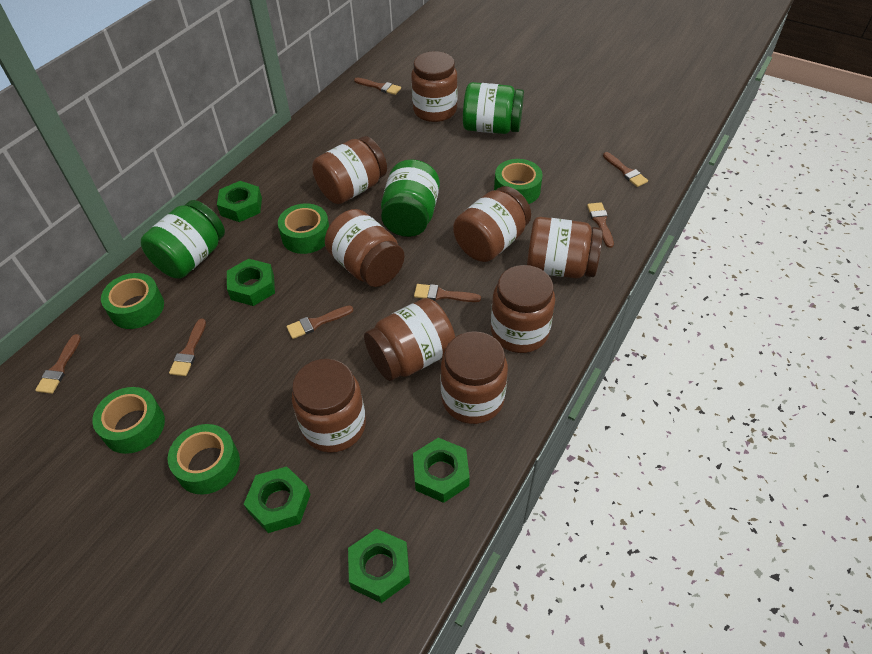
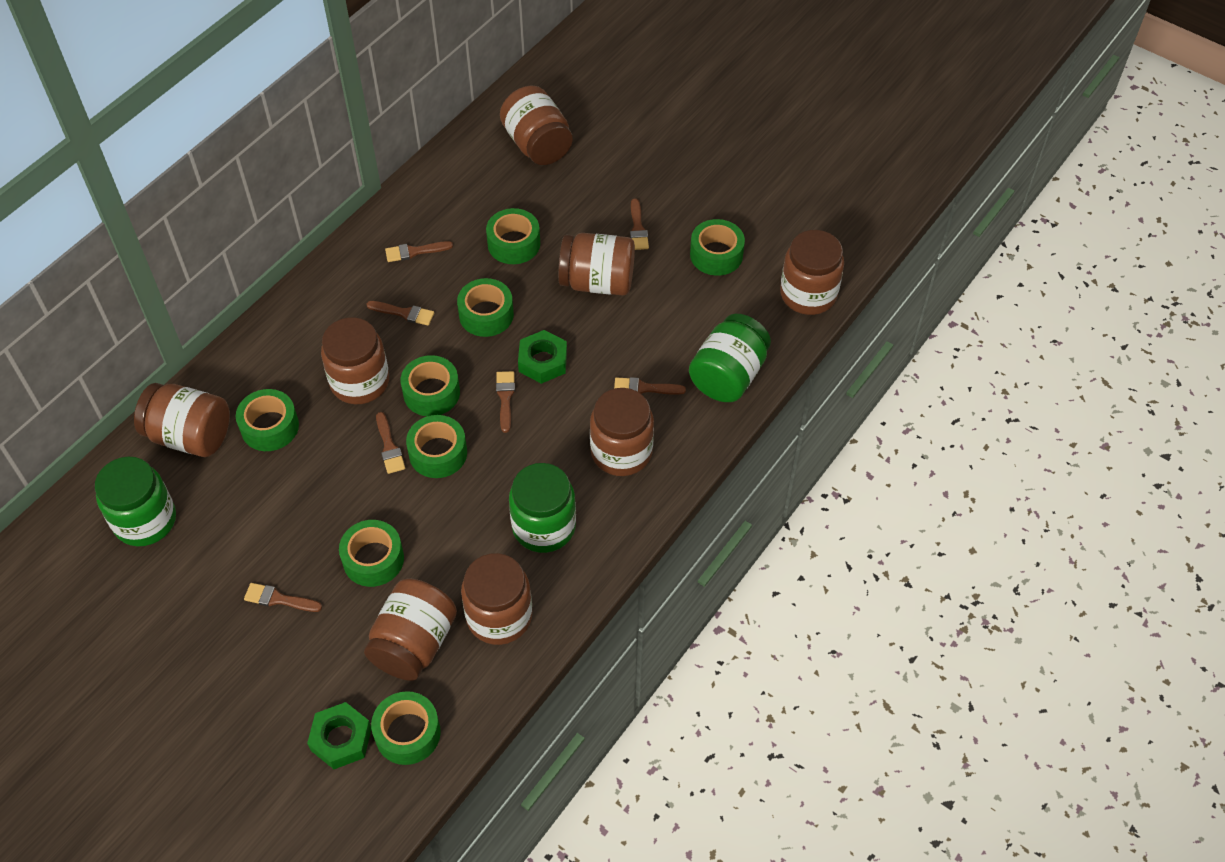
brown jar: [292,359,366,453] [312,136,387,204] [325,209,405,287] [364,298,455,381] [411,51,458,122] [441,331,508,424] [453,186,531,262] [491,265,555,353] [527,217,603,279] = 9 -> [134,383,230,457] [321,317,389,404] [364,579,457,681] [461,553,532,645] [500,86,573,165] [558,233,635,295] [590,388,654,476] [780,230,844,315] = 8
green nut: [217,181,262,222] [227,259,275,306] [244,466,311,533] [348,529,410,603] [413,438,470,503] = 5 -> [307,702,371,769] [518,330,567,384] = 2
green tape: [92,387,165,454] [101,273,164,329] [168,424,240,495] [278,203,329,254] [494,159,543,204] = 5 -> [236,389,299,451] [339,520,404,587] [371,691,441,765] [401,355,460,416] [406,415,467,478] [457,278,514,337] [486,208,540,264] [690,219,745,276] = 8

